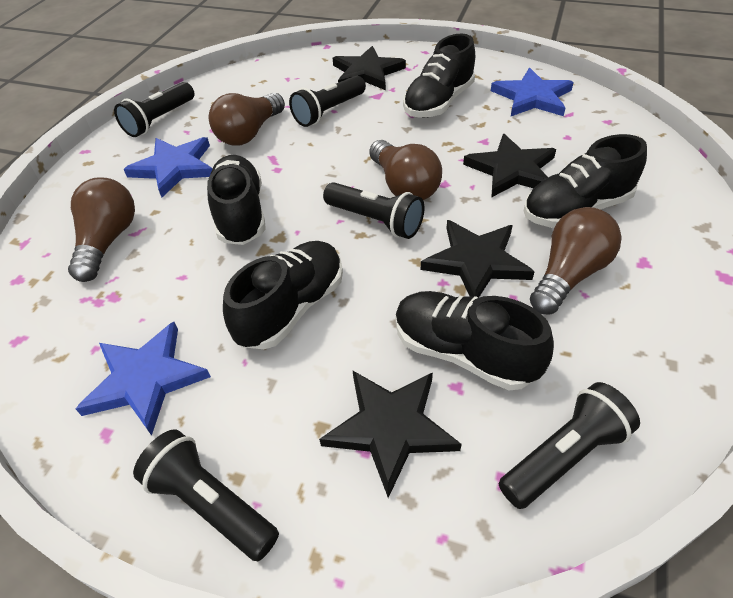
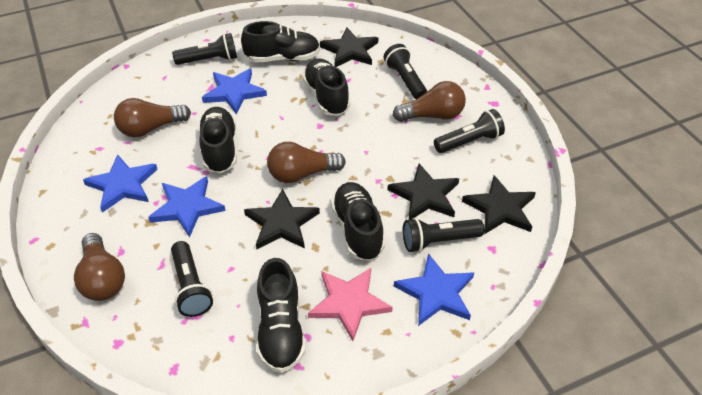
blue star: [76,322,211,436] [124,137,213,197] [491,68,574,116] = 3 -> [83,154,158,213] [148,176,226,237] [202,68,267,115] [394,253,474,326] = 4
pink star: none = 0 -> [308,268,393,341] = 1

